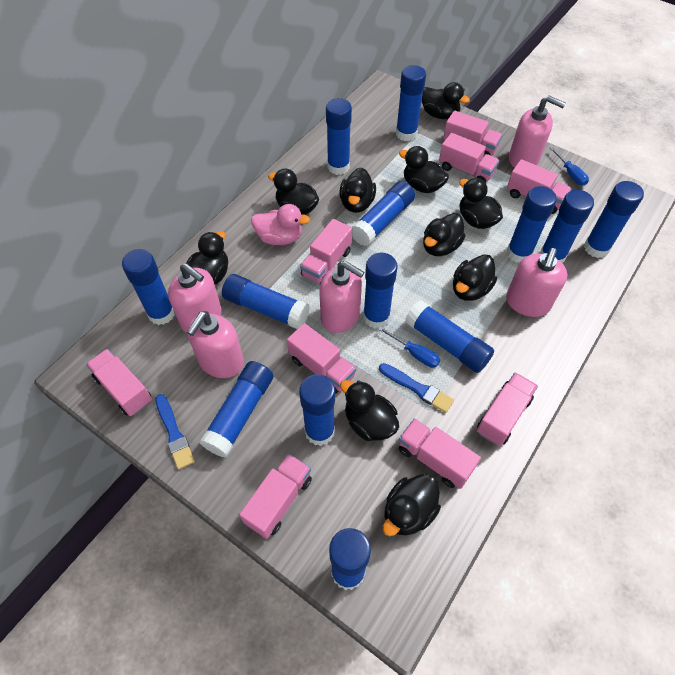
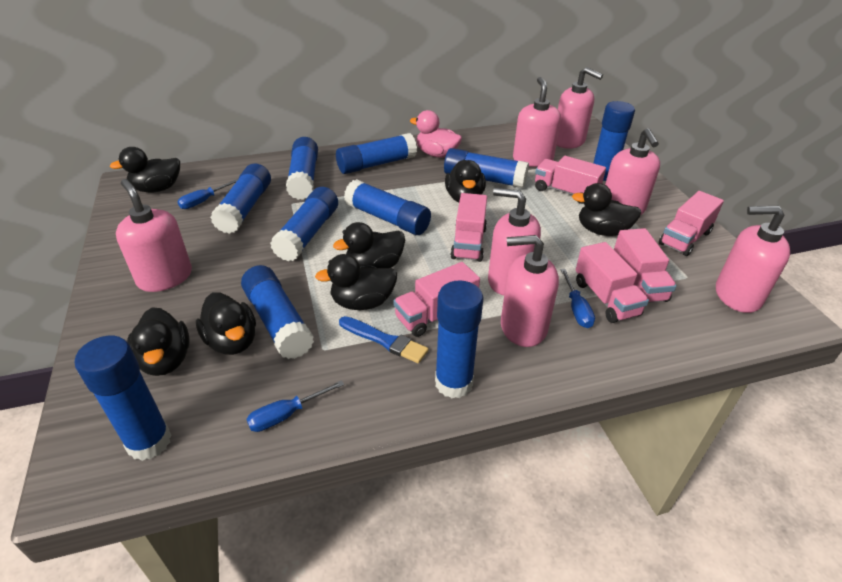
black duck: [186,231,228,284] [268,168,319,215] [339,167,376,213] [340,380,399,441] [383,474,441,536] [399,146,449,193] [422,82,470,119] [423,213,466,256] [453,254,497,301] [459,178,503,229] = 10 -> [110,147,180,193] [127,307,190,376] [196,292,256,355] [315,254,397,310] [333,222,405,268] [445,160,486,202] [572,183,641,236] = 7
blue brush: [155,394,195,470] [379,363,454,413] = 2 -> [339,316,429,363] = 1
blue glue stick: [122,249,175,325] [199,361,273,457] [222,274,310,329] [299,374,335,446] [326,98,352,175] [329,528,371,590] [352,181,415,246] [363,253,398,329] [396,65,426,141] [405,300,494,373] [506,186,557,263] [540,190,594,263] [584,181,644,258] = 13 -> [75,336,171,461] [210,163,271,234] [241,265,314,359] [270,187,338,261] [286,137,318,200] [336,133,417,174] [344,179,431,235] [435,280,484,398] [444,148,529,188] [593,101,635,185] = 10
blue screwdriver: [378,326,440,368] [549,147,589,186] = 2 -> [178,179,238,209] [246,380,344,432] [561,269,595,328] = 3
pink soap dispenser: [168,263,222,333] [187,311,244,378] [319,261,364,333] [506,248,567,317] [509,96,566,168] = 5 -> [116,179,192,292] [488,188,541,295] [501,235,559,347] [513,77,561,167] [557,67,603,149] [605,128,660,215] [716,206,790,313] = 7
pink truck: [86,349,152,416] [239,453,312,539] [287,323,356,394] [300,219,352,284] [399,418,481,489] [439,133,499,183] [443,110,502,157] [477,372,538,446] [507,159,572,214] = 9 -> [394,262,480,337] [450,193,487,262] [535,156,606,204] [576,242,649,323] [614,228,677,303] [659,191,724,256] = 6

